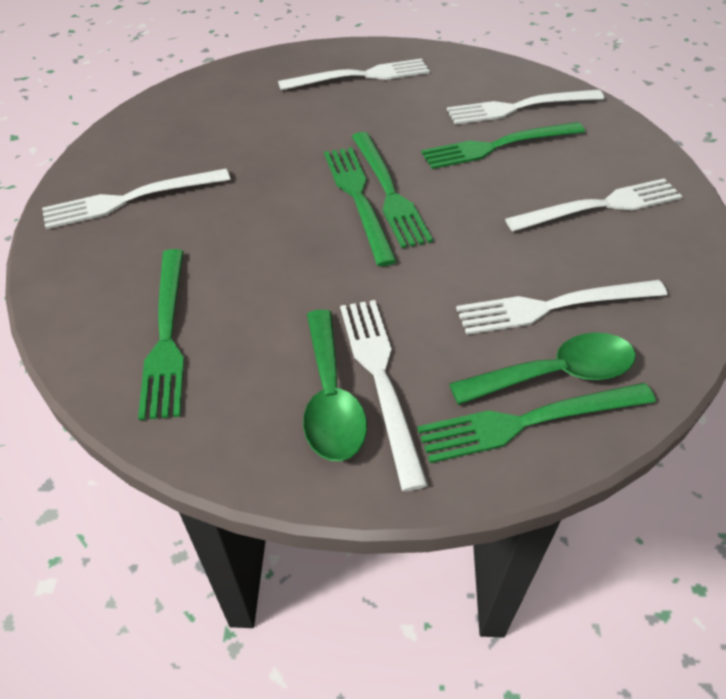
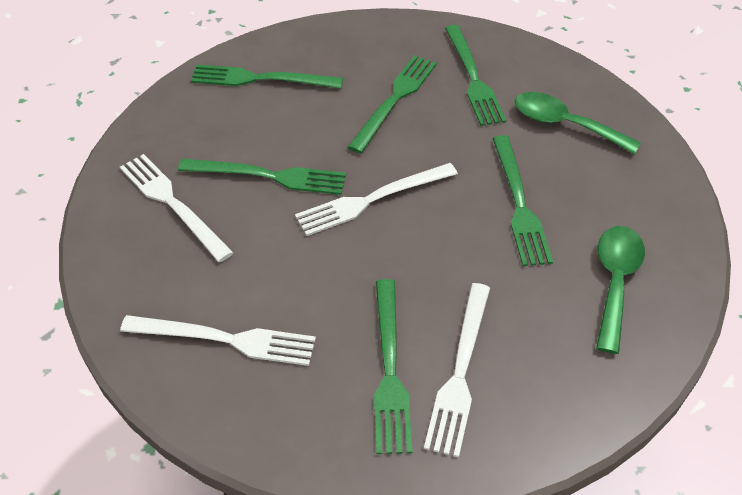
green fork: [138,249,184,420] [324,147,397,266] [352,132,433,248] [417,383,656,463] [421,122,585,169] = 5 -> [178,159,346,195] [191,65,343,89] [348,55,437,153] [374,279,413,454] [445,25,506,126] [492,135,553,266] = 6
white fork: [42,169,230,229] [278,58,430,91] [340,300,428,491] [447,89,604,124] [456,280,667,335] [505,178,682,231] = 6 -> [120,154,234,262] [120,315,316,366] [295,163,458,236] [424,283,490,457] = 4

